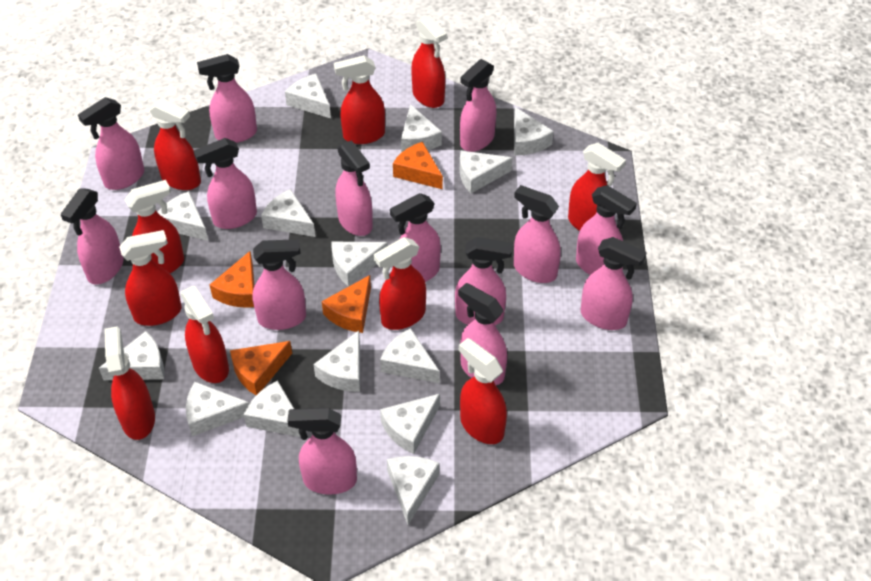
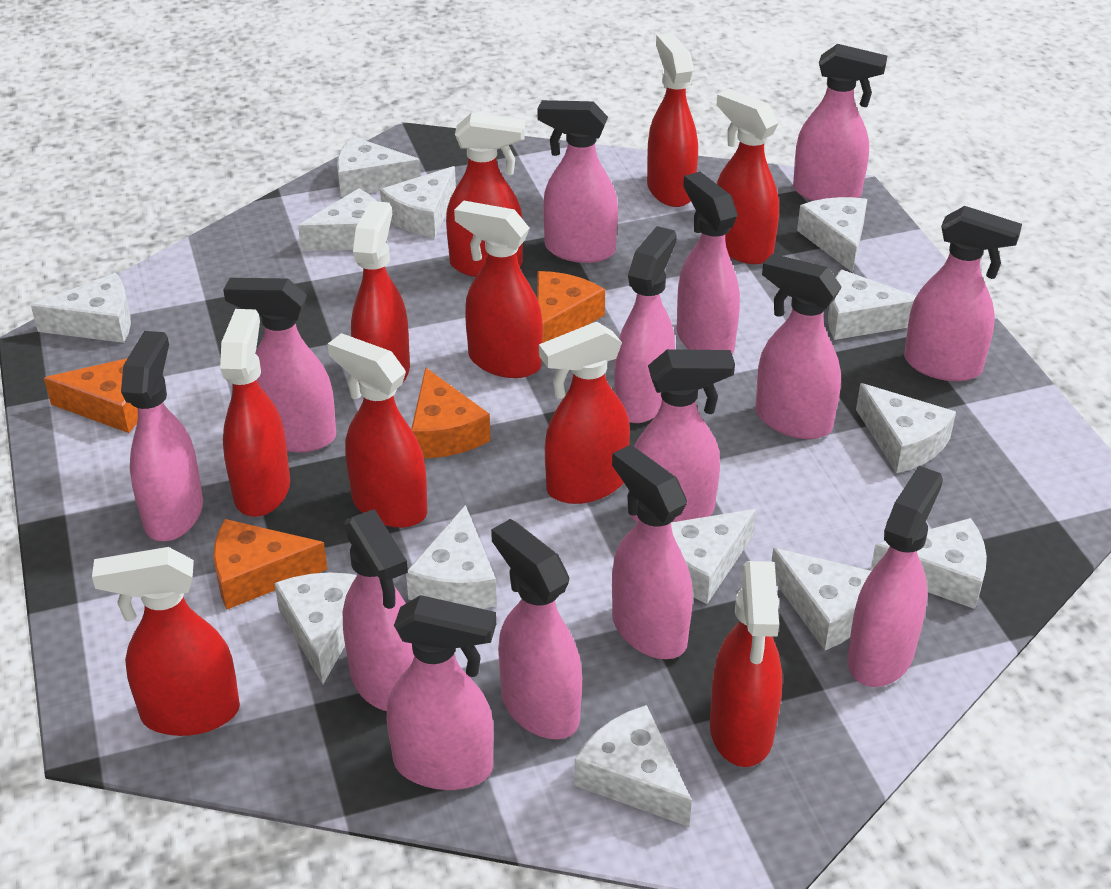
white cheese: [99,331,165,380] [158,191,208,241] [186,382,249,436] [244,380,300,437] [261,189,315,237] [285,74,331,118] [314,330,360,392] [332,241,388,287] [380,328,439,383] [380,394,440,454] [387,456,439,525] [401,104,442,152] [460,151,513,193] [514,107,554,156] = 14 -> [31,273,131,343] [274,572,357,684] [298,188,387,251] [337,137,421,197] [380,166,456,238] [406,505,497,609] [574,705,692,827] [671,509,756,604] [771,548,871,651] [797,197,867,273] [828,270,916,340] [856,383,956,473] [870,518,987,609] = 13

